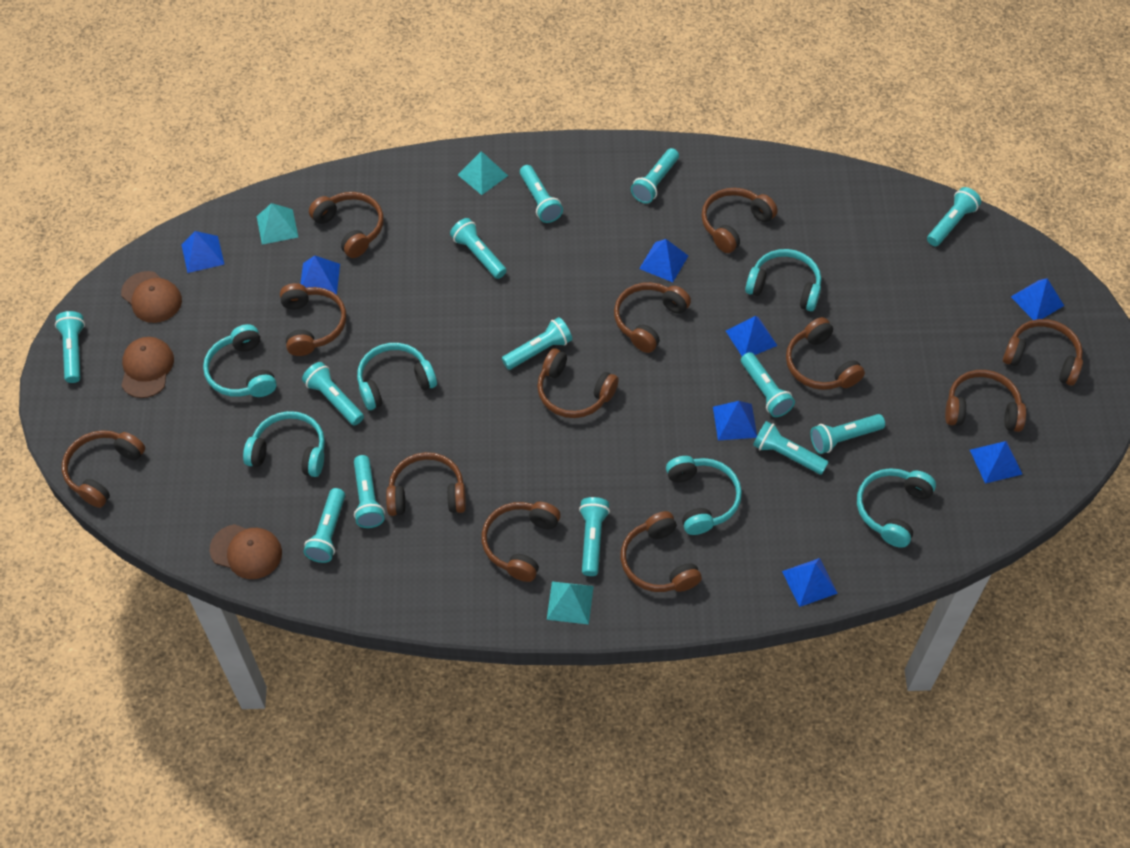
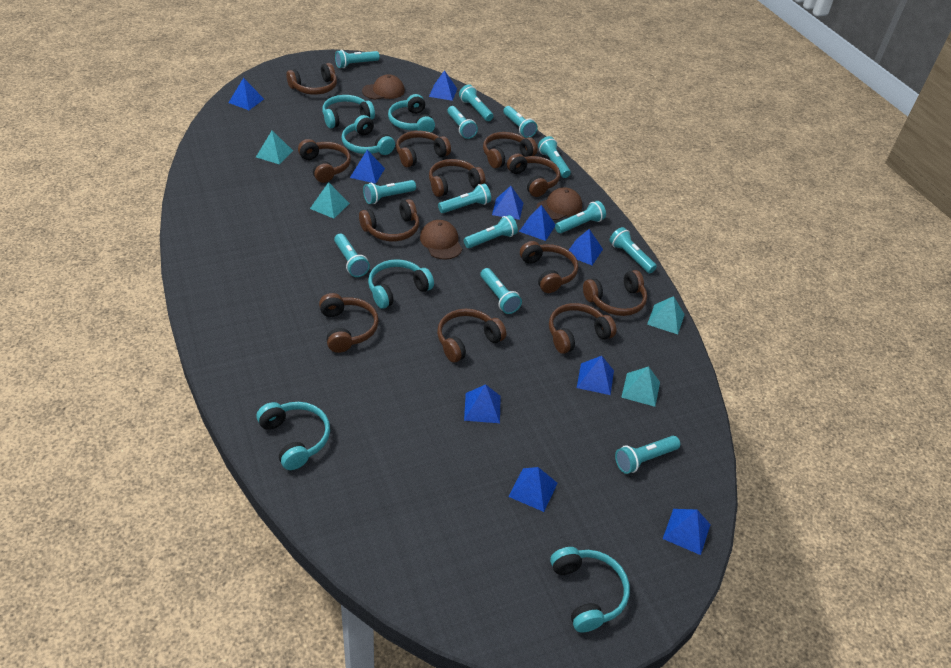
blue pyramid: [181,231,225,273] [300,256,340,294] [639,239,688,282] [713,401,757,441] [726,316,778,356] [782,558,838,607] [970,441,1023,484] [1011,278,1064,320] = 8 -> [228,78,264,110] [350,150,385,184] [429,70,457,101] [464,384,501,423] [492,186,523,220] [508,467,558,512] [519,205,555,241] [569,229,603,265] [577,356,614,395] [663,509,711,555] = 10
turquoise pyramid: [257,203,298,245] [458,151,508,195] [547,581,594,624] = 3 -> [256,131,293,164] [310,182,350,218] [621,366,660,407] [647,296,685,334] = 4

